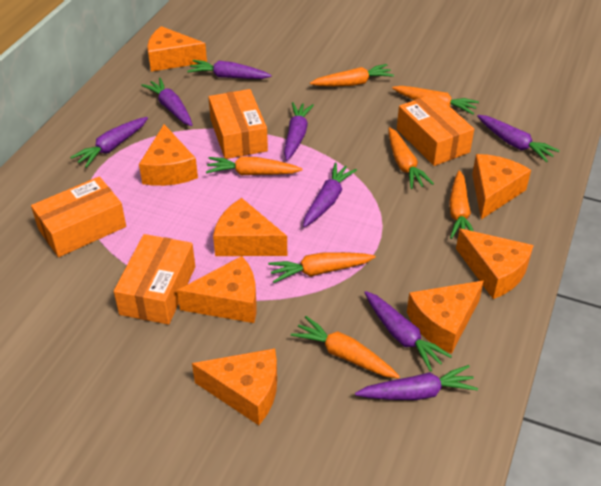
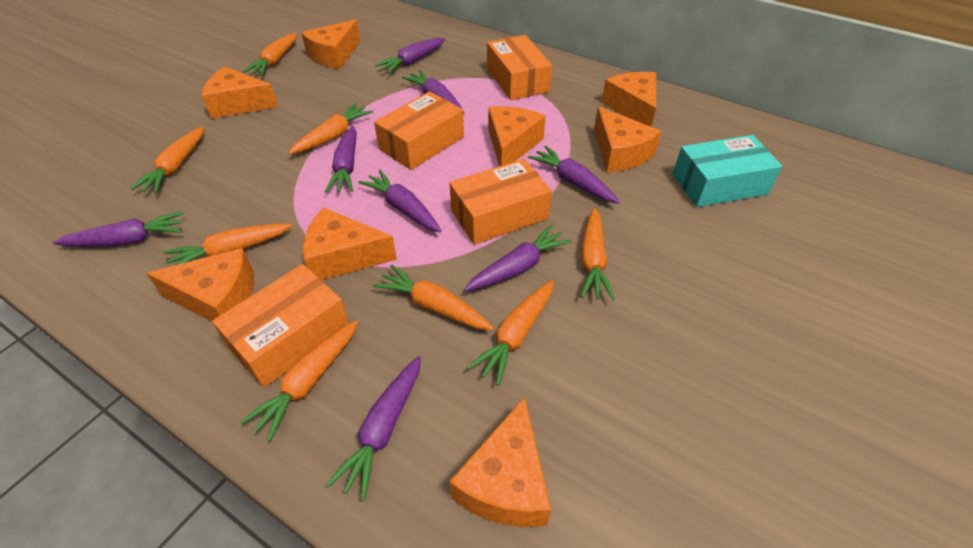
orange carrot: [206,156,302,175] [268,252,376,283] [291,316,400,378] [310,64,394,86] [388,127,434,189] [392,86,479,114] [449,170,473,239] = 7 -> [131,127,204,194] [164,223,292,265] [240,320,358,442] [242,33,297,76] [288,103,373,155] [373,265,494,330] [467,280,554,386] [581,208,615,300] = 8
turquoise box: none = 0 -> [673,135,782,207] = 1

